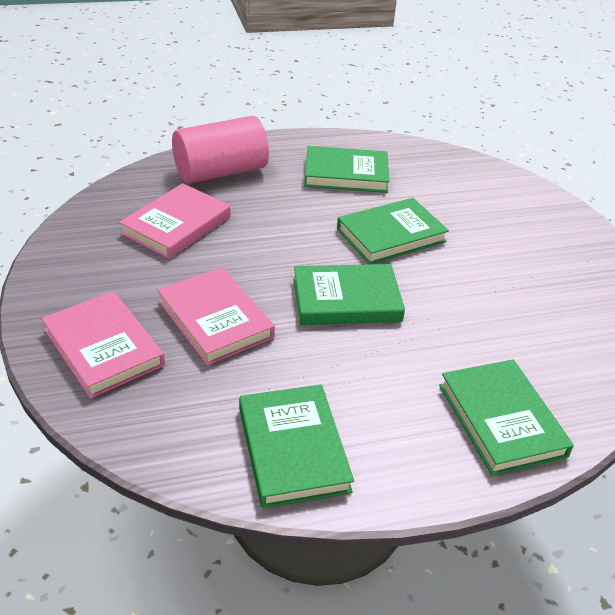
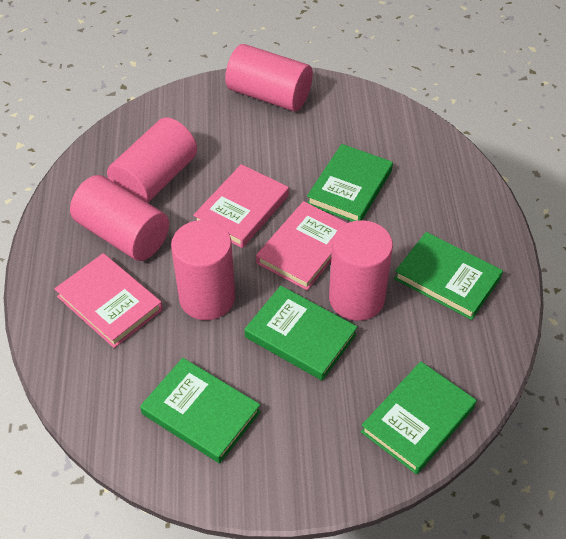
pink cylinder: [172,116,269,184] = 1 -> [70,175,169,261] [107,118,197,203] [171,220,235,320] [225,44,313,111] [329,220,393,321] = 5

